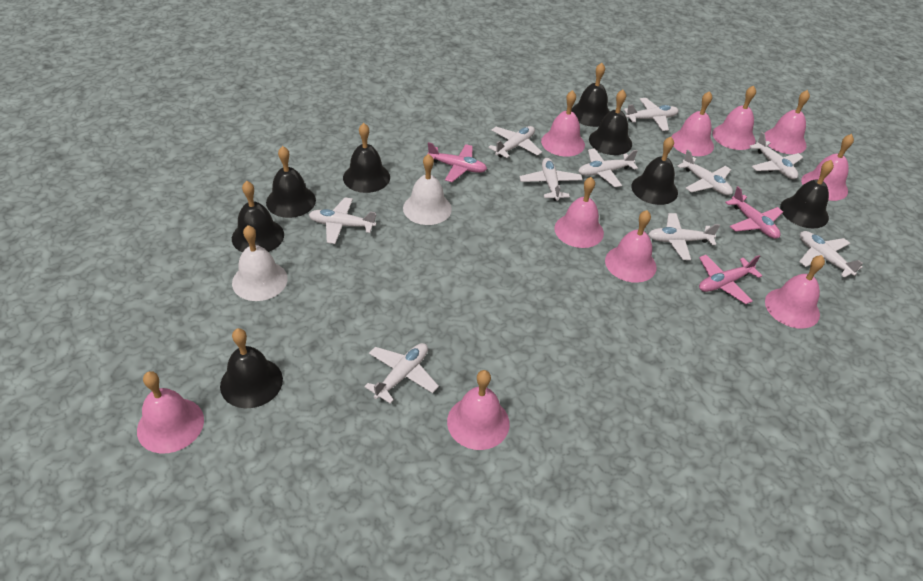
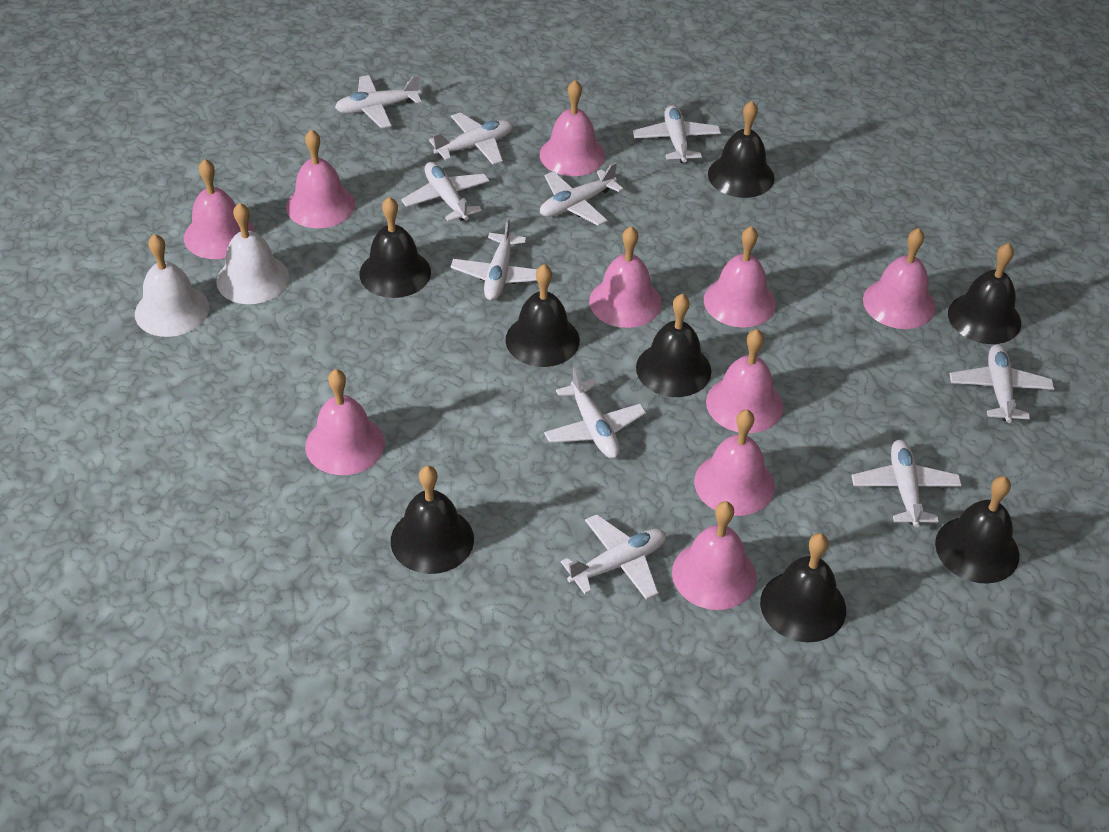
pink plane: [427,142,487,182] [699,255,762,304] [725,186,783,239] = 3 -> none = 0

